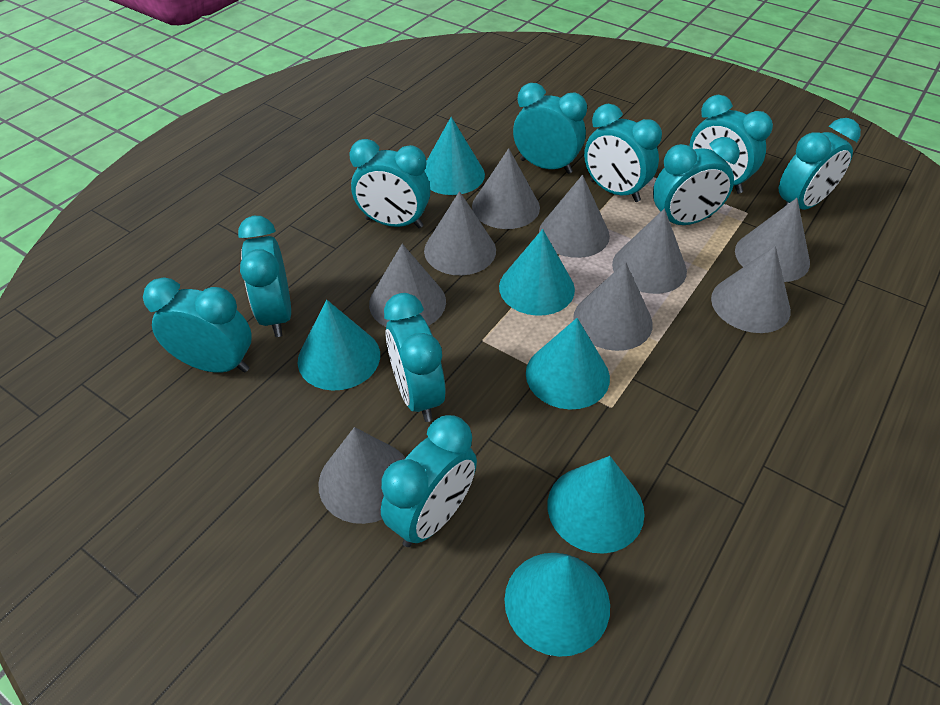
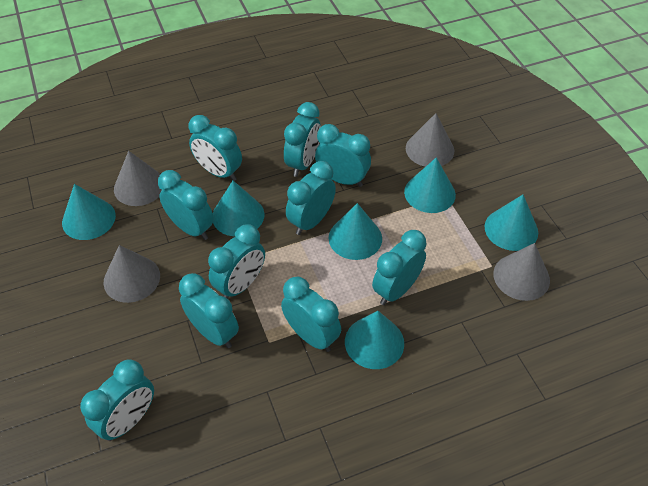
grey cone: [318,427,405,524] [369,244,446,327] [424,191,496,275] [472,148,540,229] [539,175,610,258] [573,262,653,351] [612,209,687,294] [711,246,791,333] [735,198,810,282] = 9 -> [104,245,160,303] [114,151,162,206] [406,113,454,167] [493,243,550,301] = 4

